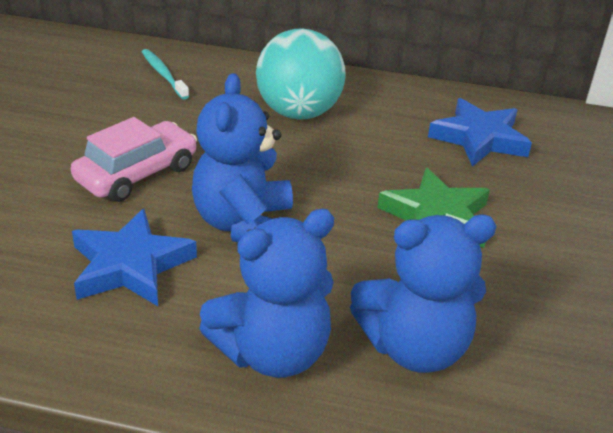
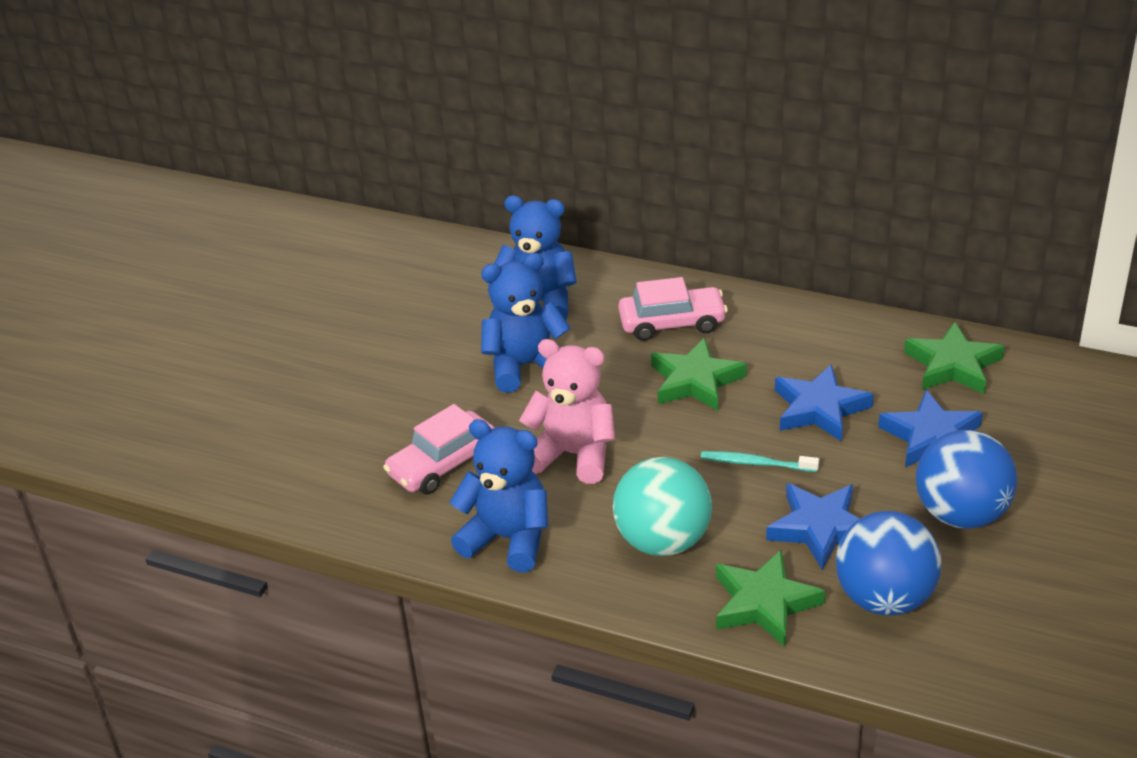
blue ball: none = 0 -> [836,511,942,616] [916,430,1018,529] = 2
blue star: [72,209,197,306] [428,98,532,167] = 2 -> [766,483,860,570] [775,364,874,442] [878,390,983,467] = 3
green star: [377,168,490,248] = 1 -> [651,337,746,411] [716,550,825,647] [904,322,1005,394] = 3
pink car: [71,117,197,202] = 1 -> [383,404,494,494] [618,277,728,341] = 2
pink teddy bear: none = 0 -> [519,339,615,484] = 1

